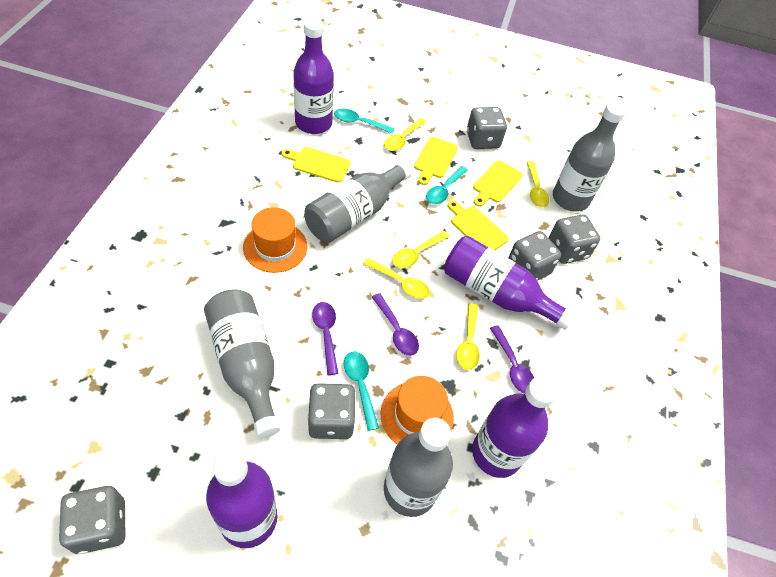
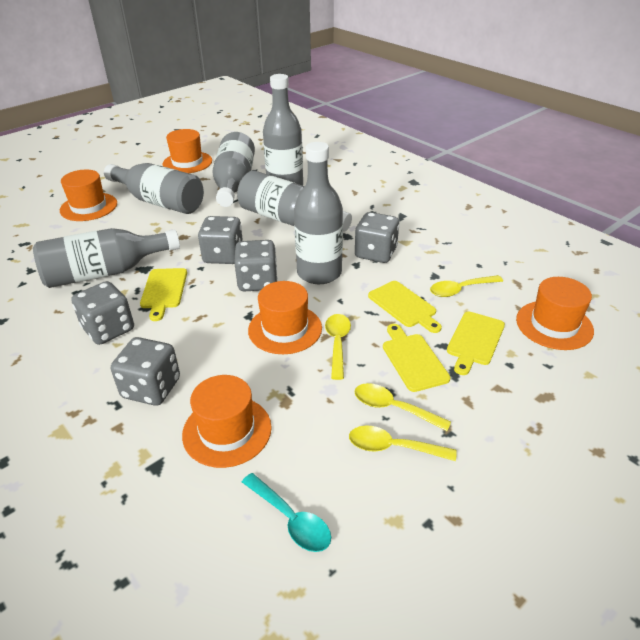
grey bottle: [204,289,281,438] [304,161,413,243] [384,418,453,517] [553,102,626,212] = 4 -> [33,228,180,288] [104,163,204,214] [212,132,255,207] [237,170,352,231] [263,74,303,186] [294,142,343,284] = 6
orange hat: [243,207,307,273] [381,376,454,444] = 2 -> [60,170,117,221] [163,129,212,173] [182,375,272,468] [248,281,322,354] [516,277,594,350] = 5
purple bottle: [206,450,277,548] [293,18,334,134] [444,236,576,330] [472,376,557,478] = 4 -> none = 0
purple spoon: [312,302,339,375] [372,293,419,356] [490,325,534,393] = 3 -> none = 0
turquoise spoon: [334,108,395,134] [344,351,379,431] [426,166,468,204] = 3 -> [242,473,331,552] = 1
yellow spoon: [363,258,430,299] [384,118,426,151] [392,231,450,268] [456,303,480,370] [527,161,549,208] = 5 -> [325,314,351,380] [349,426,457,461] [354,383,451,431] [430,275,503,297] = 4

